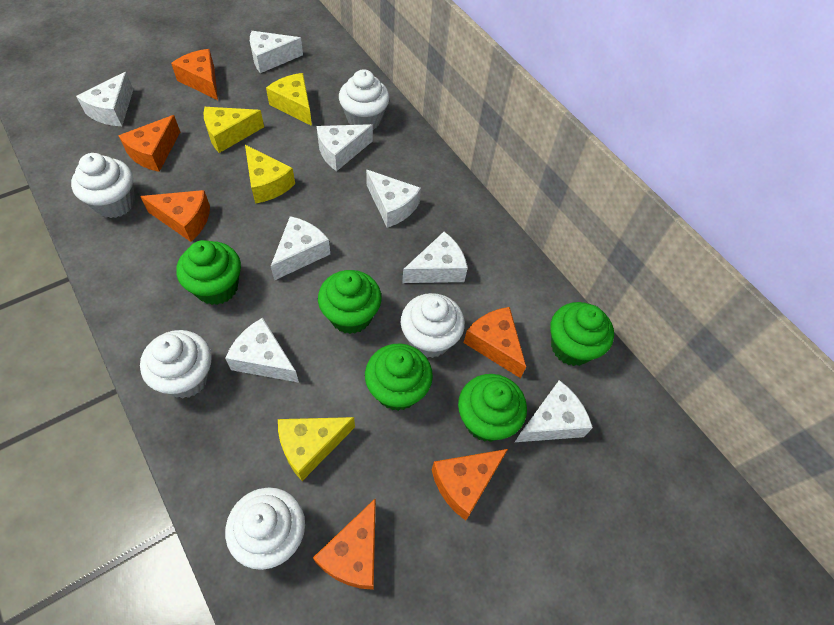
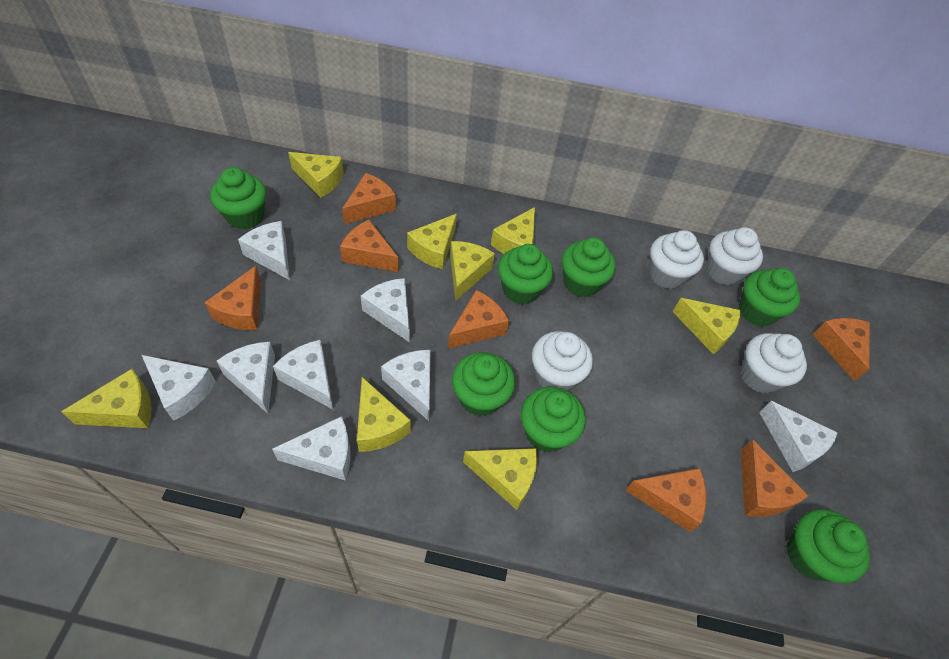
green cupcake: [176,240,241,305] [318,270,382,334] [365,344,433,411] [458,374,527,442] [550,302,614,366] = 5 -> [210,167,266,229] [452,352,515,417] [498,244,553,305] [521,387,586,453] [561,238,616,297] [739,268,800,326] [786,509,870,583] = 7
orange cheese: [118,115,180,172] [140,190,210,242] [171,49,218,100] [313,498,376,590] [432,449,508,521] [464,307,526,378] = 6 -> [204,266,261,330] [340,220,399,272] [342,173,396,224] [448,290,509,349] [625,468,706,532] [741,440,808,517] [813,318,870,381] = 7
white cupcake: [71,153,135,218] [140,330,212,398] [225,487,305,570] [339,69,390,130] [400,293,465,358] = 5 -> [532,331,593,391] [649,230,704,289] [706,227,763,285] [740,333,807,393] = 4
yellow cheese: [204,107,264,153] [245,145,295,204] [266,73,312,126] [278,417,355,481] = 4 -> [61,369,151,428] [288,152,344,198] [357,377,411,452] [407,214,457,269] [450,241,495,301] [463,448,537,510] [491,207,535,254] [672,298,740,354] = 8

